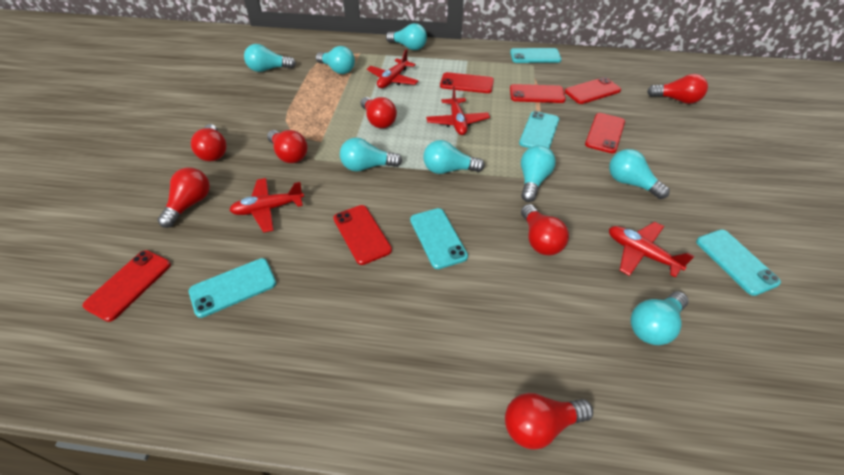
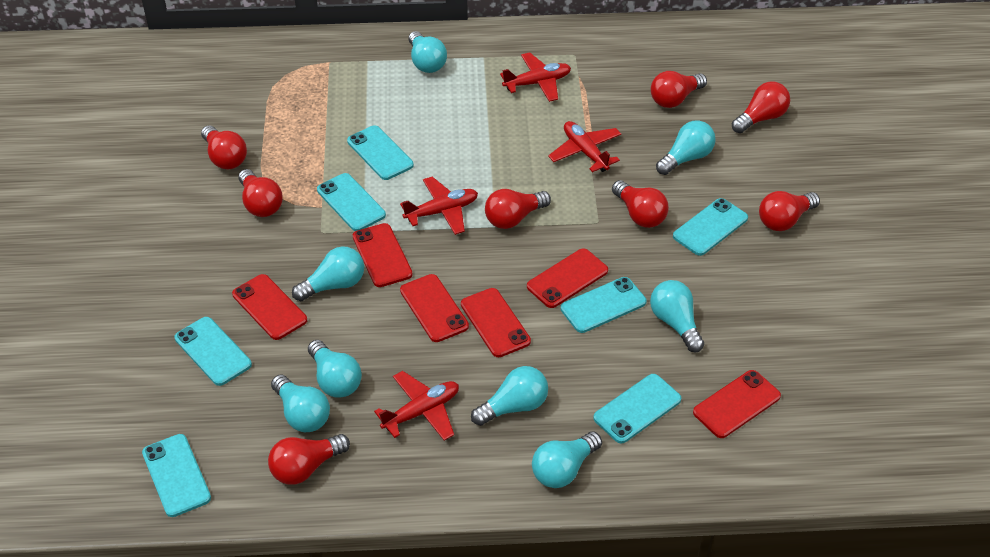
red light bulb: [158,167,210,228] [191,124,227,161] [267,130,308,163] [361,97,397,128] [505,393,593,450] [521,204,569,255] [647,74,708,104] = 7 -> [201,125,247,169] [238,169,283,217] [268,434,350,485] [485,189,551,229] [612,180,669,228] [651,71,707,108] [732,82,790,133] [759,191,820,231] = 8
turquoise phone: [189,258,276,318] [410,208,468,269] [510,48,562,63] [519,111,559,149] [696,230,781,296] = 5 -> [142,434,211,517] [174,317,252,386] [317,173,386,231] [347,125,414,180] [561,277,647,333] [593,374,681,443] [673,198,748,256] = 7

